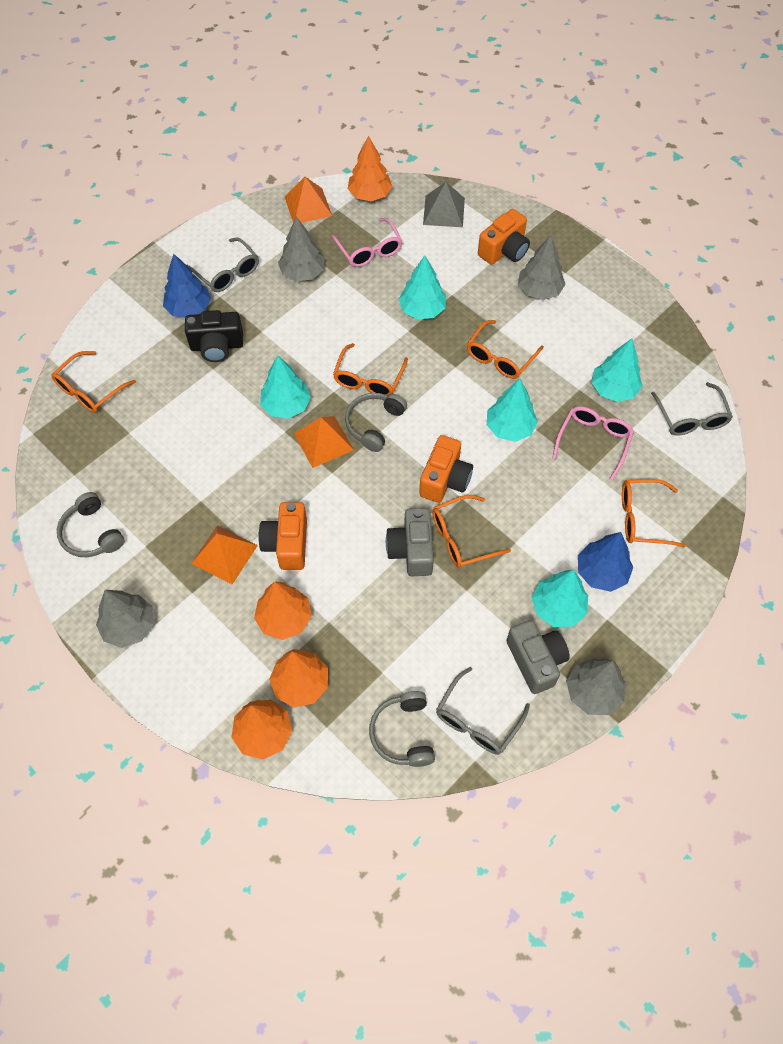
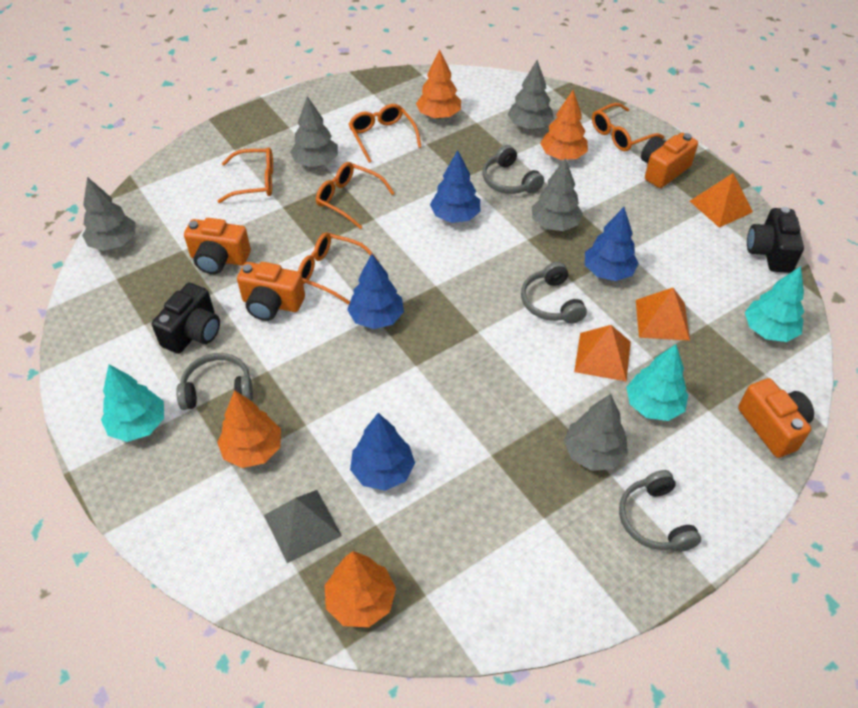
black camera: [185,310,243,362] = 1 -> [152,283,220,354] [747,207,804,273] = 2
blue tree: [163,254,211,318] [578,532,633,592] = 2 -> [347,254,404,329] [350,413,415,491] [430,150,480,223] [585,207,639,281] = 4
grey camera: [386,508,434,576] [507,620,570,694] = 2 -> none = 0
grey glasses: [187,237,259,292] [436,667,530,755] [651,382,733,436] = 3 -> none = 0
grey headphones: [57,492,124,557] [345,393,407,452] [369,691,435,767] = 3 -> [176,353,253,410] [482,145,544,194] [521,262,587,324] [619,470,701,552] = 4
grey tree: [96,590,154,648] [278,217,325,281] [518,235,566,300] [566,658,626,715] = 4 -> [82,177,136,251] [290,96,338,167] [507,60,554,129] [532,158,583,231] [564,394,628,471] = 5
orange camera: [258,502,307,570] [419,435,473,503] [478,209,530,265] = 3 -> [184,218,251,274] [237,262,305,321] [641,133,698,188] [738,378,814,458] = 4
pink glasses: [331,218,402,267] [552,406,634,481] = 2 -> none = 0
turquoise tree: [260,356,311,419] [398,255,446,319] [487,379,538,442] [532,570,588,627] [592,338,642,402] = 5 -> [101,364,164,442] [626,344,688,421] [745,266,804,342] = 3

